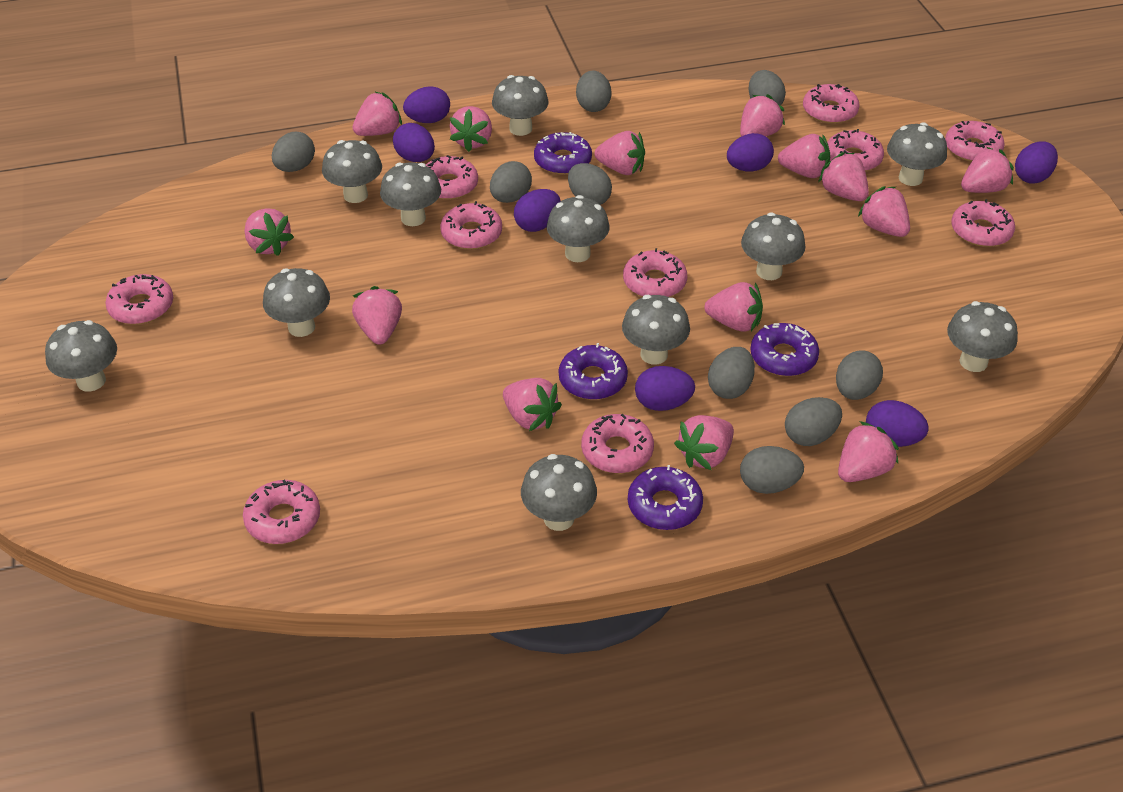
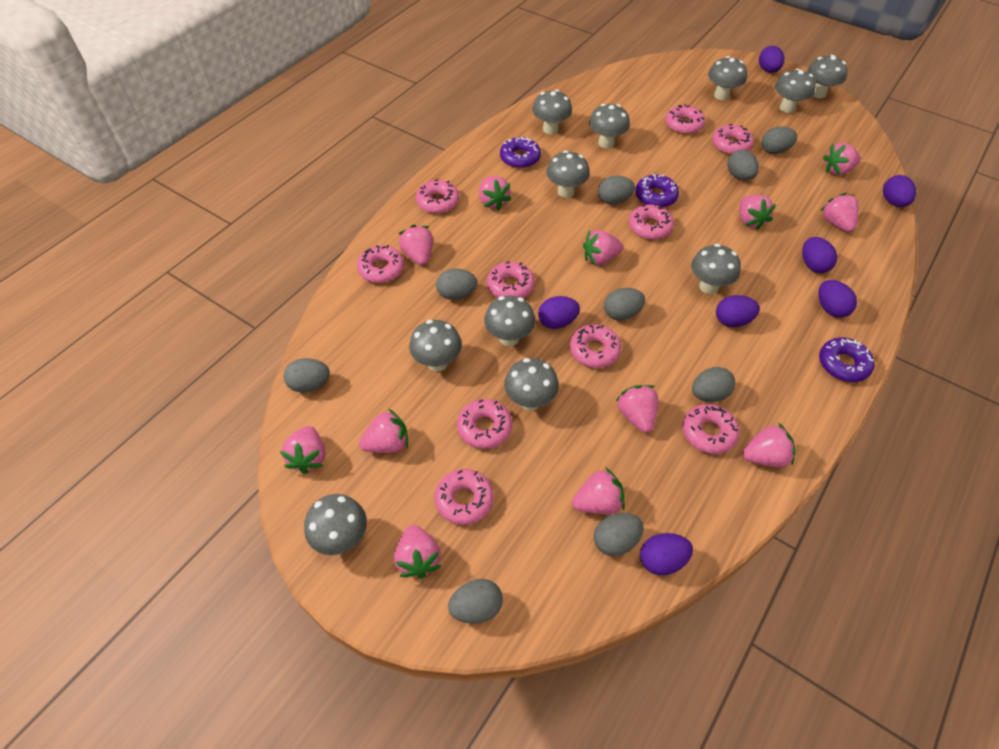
pink strawberry: [245,208,294,256] [352,92,402,136] [352,286,402,345] [450,106,492,152] [503,378,562,431] [595,131,645,175] [674,415,734,470] [704,282,763,332] [740,94,785,137] [778,134,830,178] [818,152,869,201] [838,421,899,482] [858,186,910,237] [961,147,1014,193] = 14 -> [280,426,325,474] [359,409,408,453] [394,525,441,579] [398,225,433,265] [479,176,511,211] [572,467,625,514] [583,230,623,265] [616,385,658,433] [739,195,776,230] [742,423,796,467] [820,193,859,232] [823,143,861,175] = 12
purple donut: [534,132,592,175] [559,343,628,400] [628,465,703,530] [750,323,819,376] = 4 -> [500,137,541,168] [635,174,679,207] [819,338,874,382] = 3

